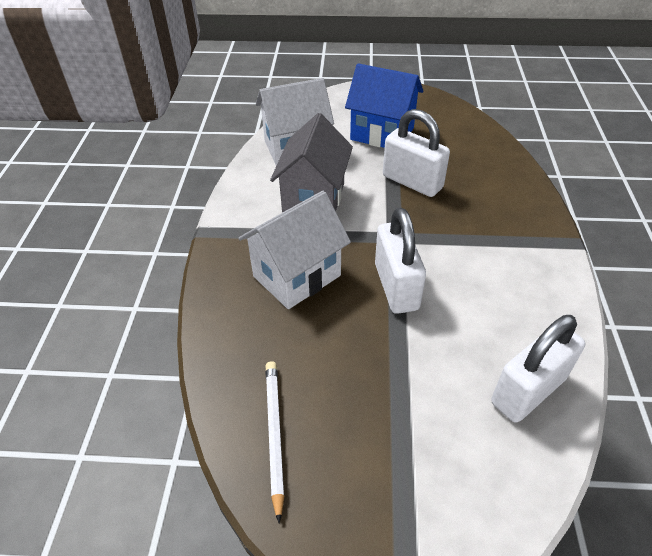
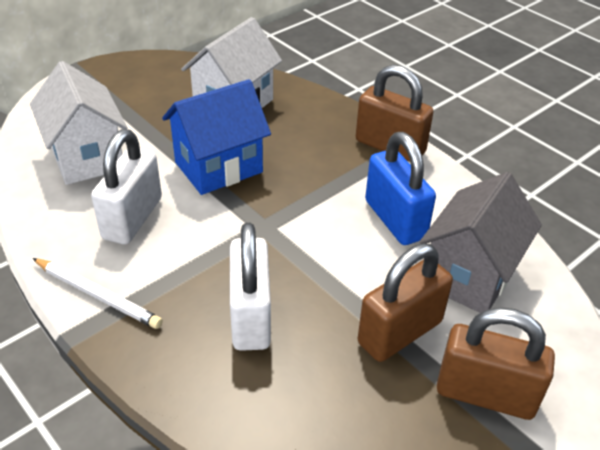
blue padlock: none = 0 -> [365,132,436,245] = 1
brown padlock: none = 0 -> [356,65,434,162] [358,244,453,362] [437,307,555,420] = 3
white padlock: [375,208,426,314] [383,109,450,197] [491,315,585,423] = 3 -> [91,129,162,245] [230,222,271,351] = 2

